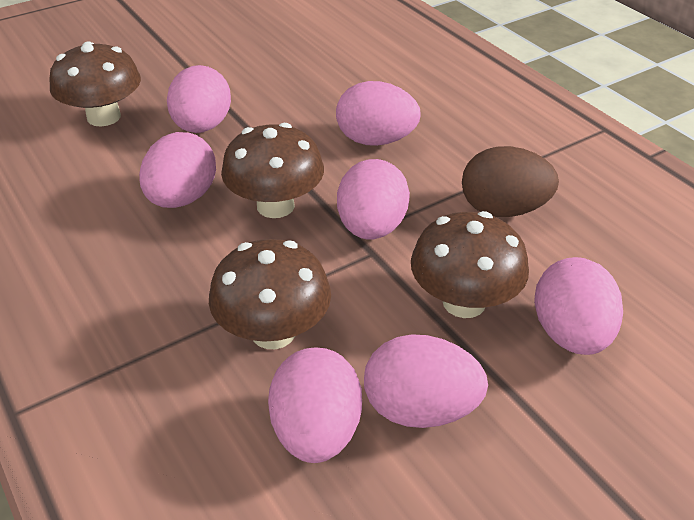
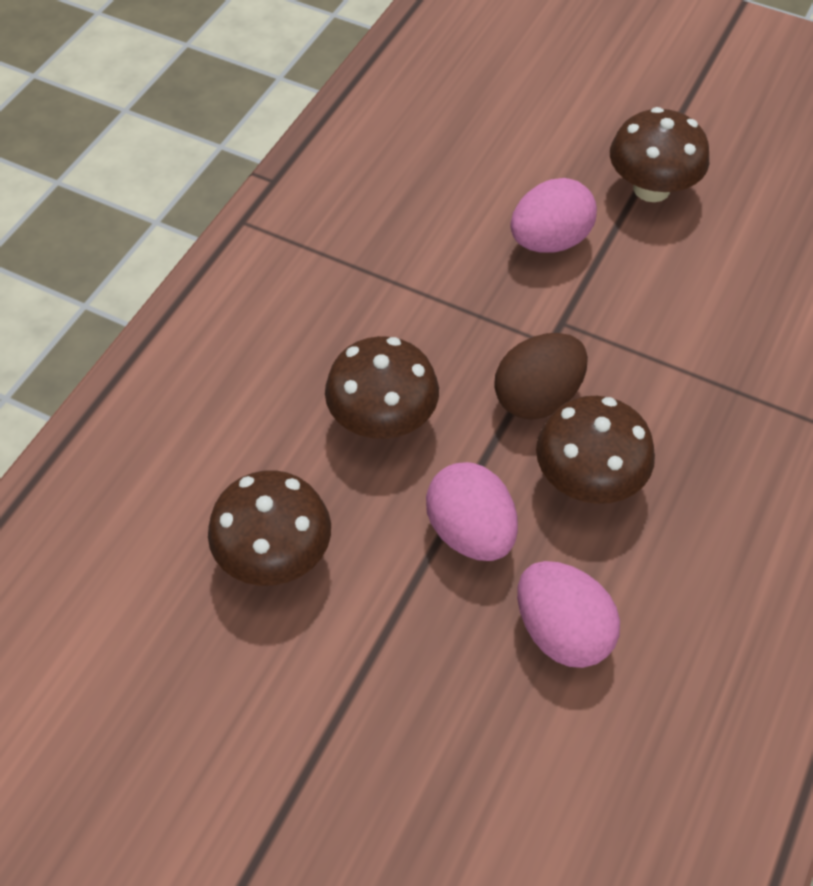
pink egg: [139,132,216,208] [167,65,231,133] [268,347,362,463] [336,81,421,146] [337,159,410,240] [364,334,488,428] [534,257,623,355] = 7 -> [426,462,518,561] [510,178,597,252] [517,561,620,668] = 3

